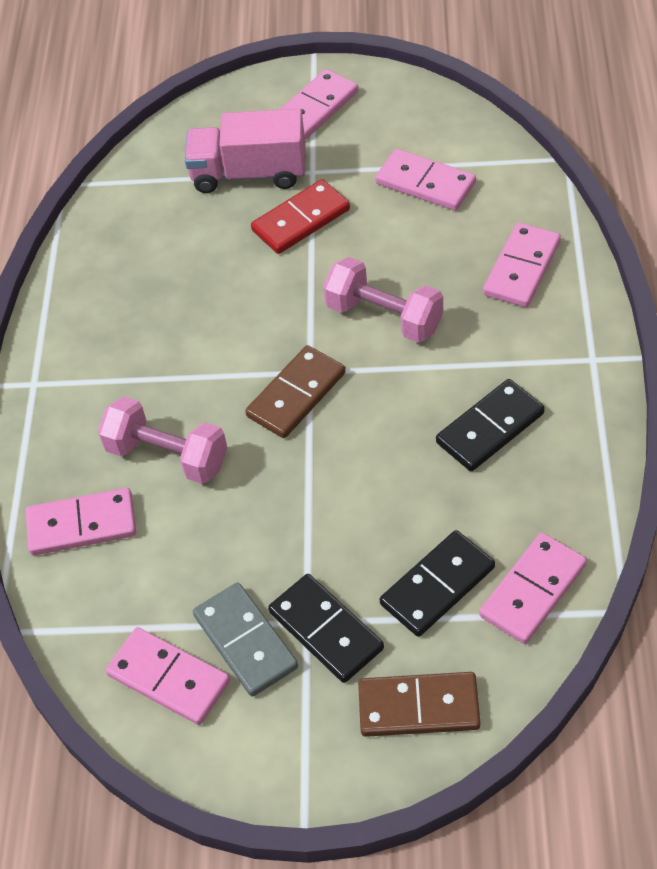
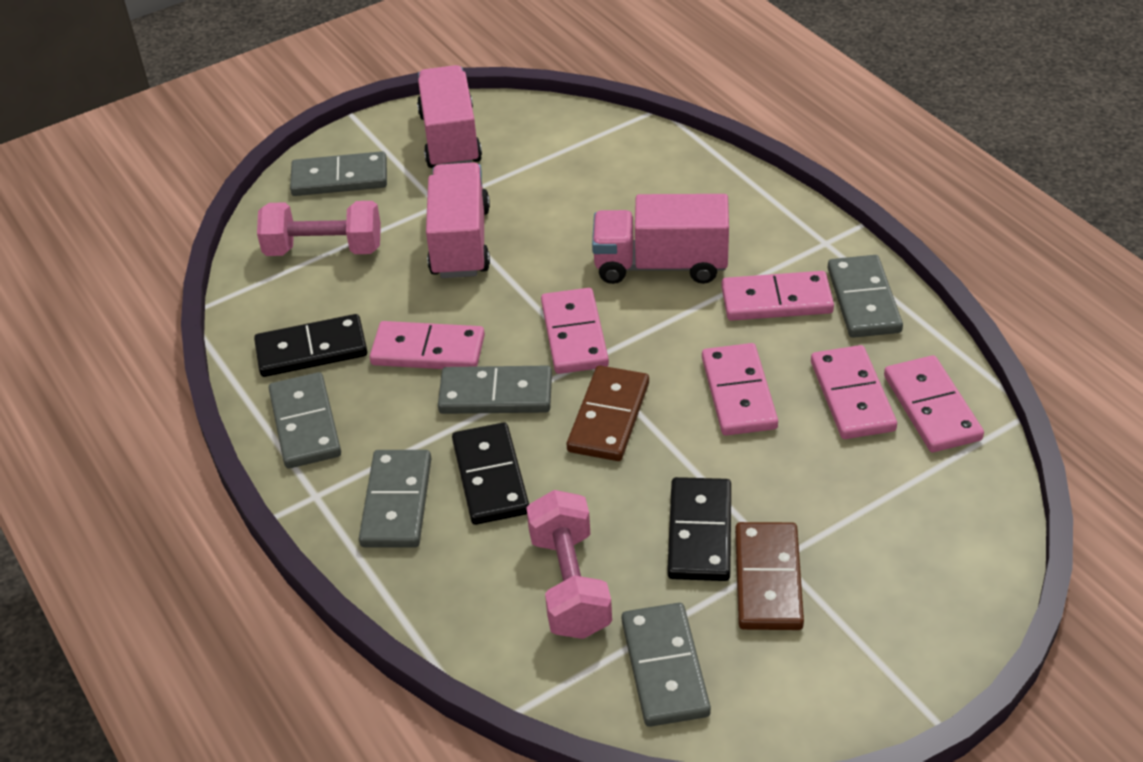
grey domino: [193,583,298,697] = 1 -> [269,372,341,469] [290,151,387,196] [359,450,431,548] [438,366,552,414] [622,603,711,727] [827,255,903,338] = 6
pink truck: [185,109,306,193] = 1 -> [417,65,482,168] [426,162,490,278] [592,194,729,284] = 3
red domino: [251,179,350,254] = 1 -> none = 0

